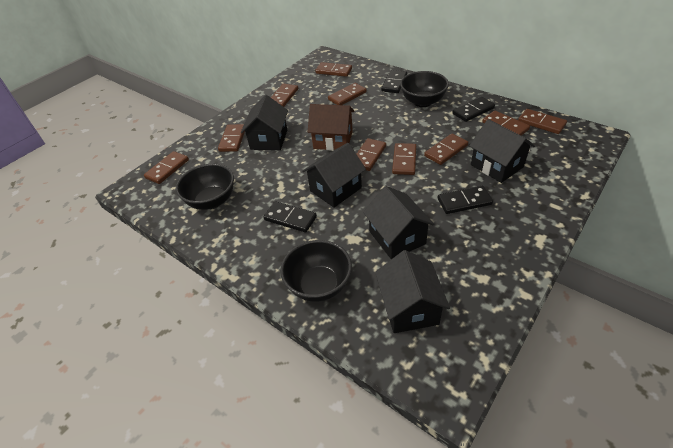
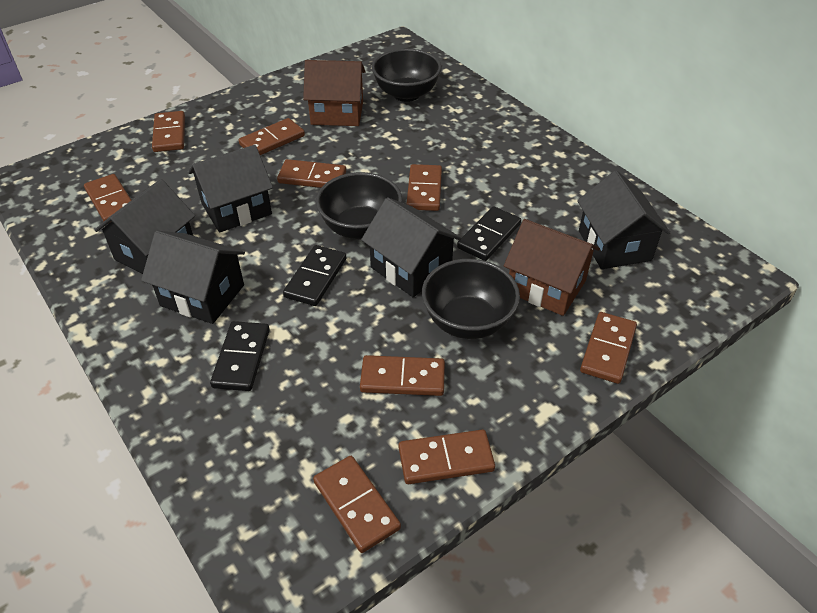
black domino: [263,201,317,232] [381,70,407,93] [438,186,493,214] [452,97,495,122] = 4 -> [210,321,270,391] [283,245,346,306] [457,206,521,261] = 3
brown domino: [144,151,189,184] [218,124,245,152] [271,83,298,107] [315,62,352,77] [328,83,367,105] [357,138,386,171] [392,143,416,175] [424,134,468,165] [482,111,530,136] [518,109,567,134] = 10 -> [84,174,131,224] [152,111,185,152] [239,118,305,155] [277,159,346,188] [313,456,401,553] [360,355,445,396] [398,430,495,484] [407,164,442,211] [580,312,637,384] = 9
brown house: [308,104,354,151] = 1 -> [303,60,366,126] [504,219,600,316] = 2

